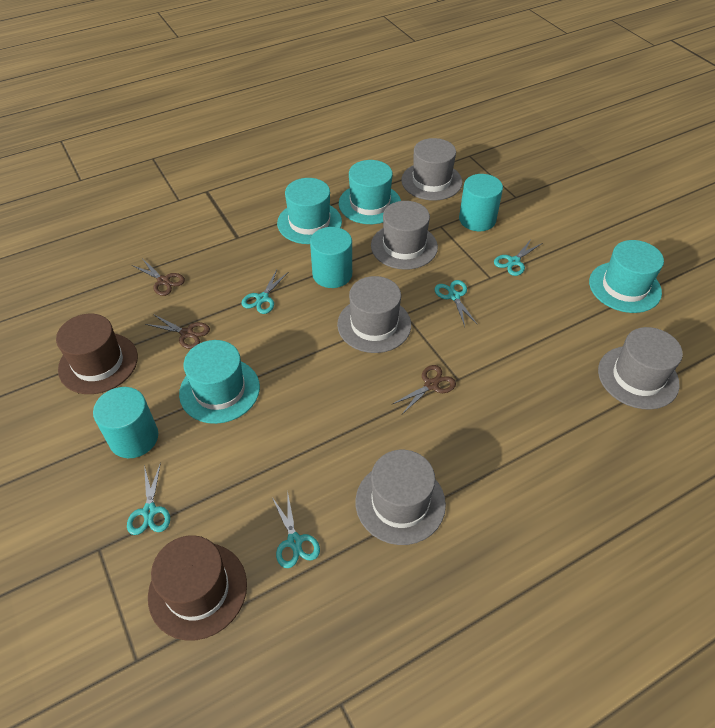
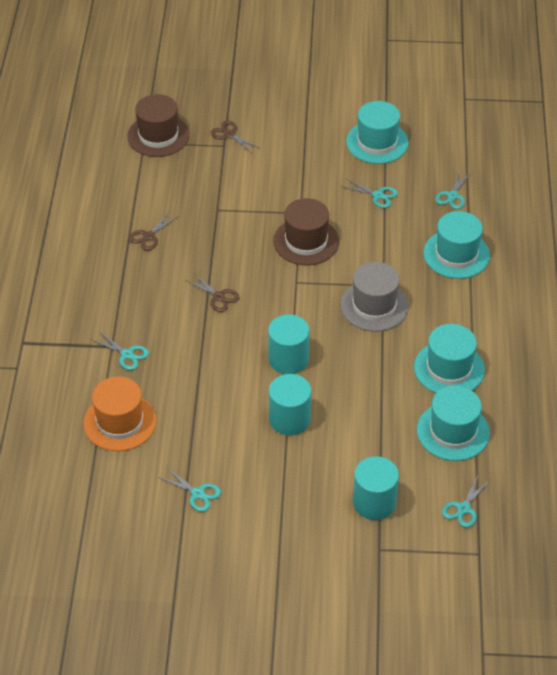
grey hat: [337,276,411,353] [356,450,446,545] [371,201,438,270] [401,138,462,201] [598,327,683,410] = 5 -> [340,262,409,332] = 1
orange hat: none = 0 -> [83,377,156,451] = 1

